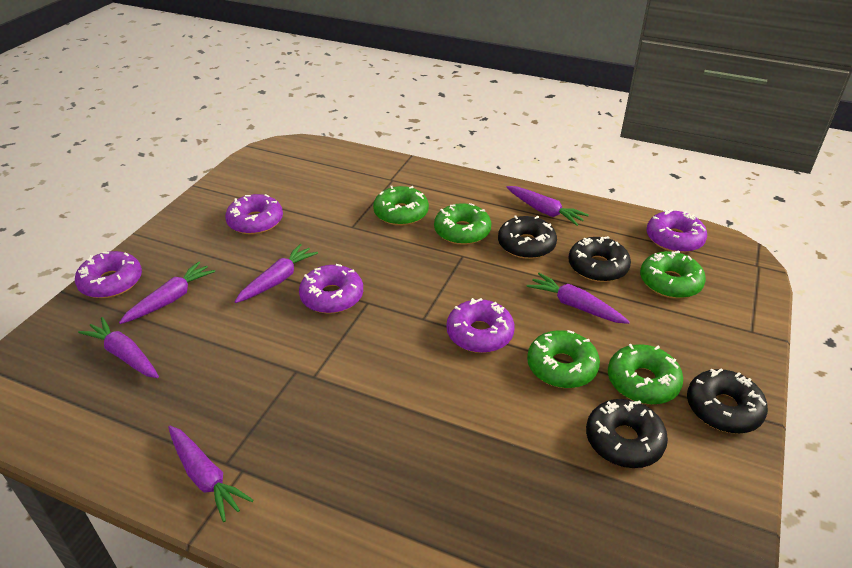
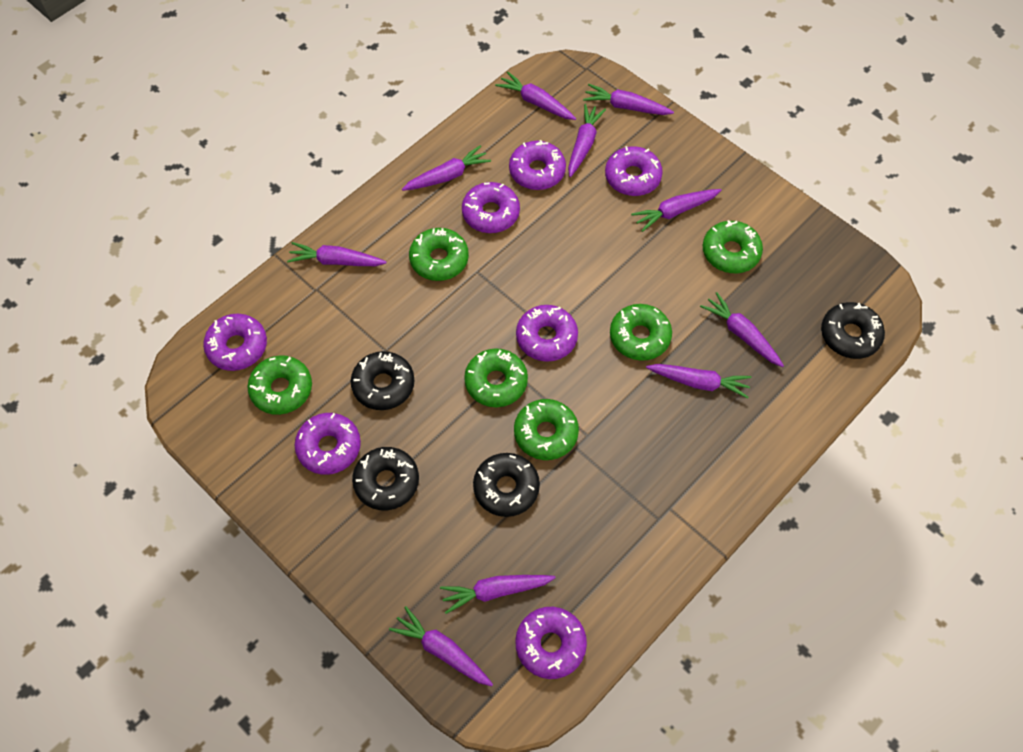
green donut: [373,186,429,226] [434,203,491,245] [527,330,600,388] [608,344,683,405] [640,250,706,298] = 5 -> [247,356,312,415] [409,228,469,281] [464,348,528,407] [514,399,579,460] [610,304,672,361] [703,220,763,273] = 6
purple carrot: [78,317,159,378] [119,262,215,324] [168,426,253,522] [235,244,318,303] [506,186,589,226] [527,273,630,324] = 6 -> [287,242,387,266] [389,606,493,686] [402,145,491,191] [440,575,556,614] [495,71,576,120] [568,104,606,177] [583,84,674,115] [631,189,721,232] [646,364,751,399] [700,292,784,367] = 10
purple donut: [75,251,142,298] [225,194,283,235] [299,264,363,314] [446,298,515,353] [646,209,707,253] = 5 -> [203,314,267,371] [294,413,361,475] [462,182,520,233] [509,140,566,190] [515,607,587,679] [516,305,578,362] [605,146,663,196] = 7

